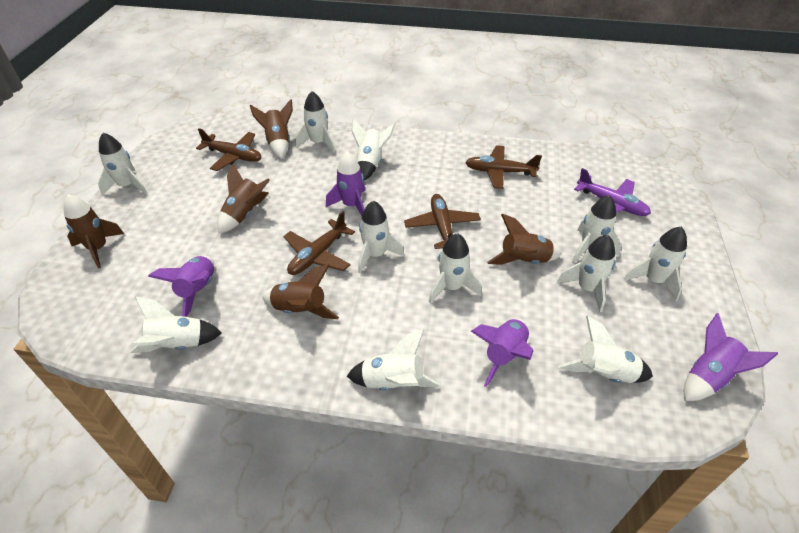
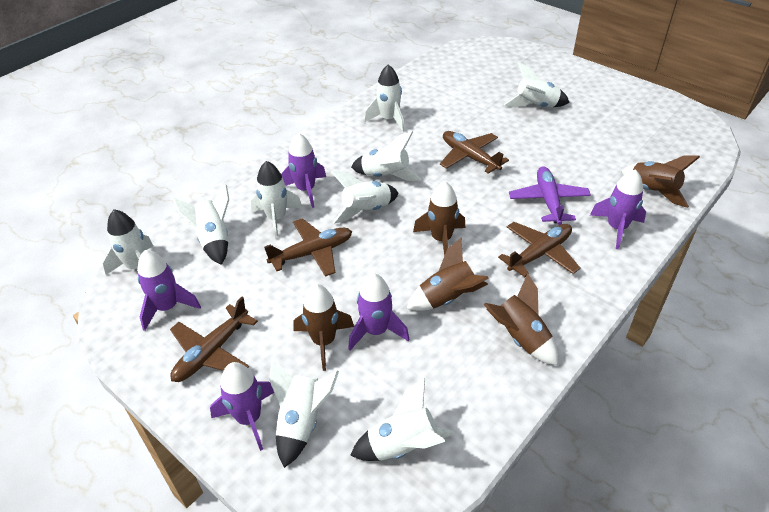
purple rocket: [148,256,214,317] [326,152,365,216] [471,319,533,387] [684,313,778,401] = 4 -> [137,250,201,331] [210,362,274,451] [281,133,326,208] [348,273,409,350] [590,169,646,249] = 5
white rocket: [98,133,147,195] [130,297,222,353] [296,91,335,153] [347,329,440,390] [351,119,395,180] [358,201,404,273] [429,233,482,303] [557,235,615,312] [558,316,653,383] [572,195,622,264] [624,227,687,301] = 11 -> [103,209,153,275] [173,184,229,265] [251,161,303,239] [269,359,339,468] [331,171,399,224] [350,378,454,461] [351,131,421,181] [364,64,405,132] [504,62,570,108] = 9

